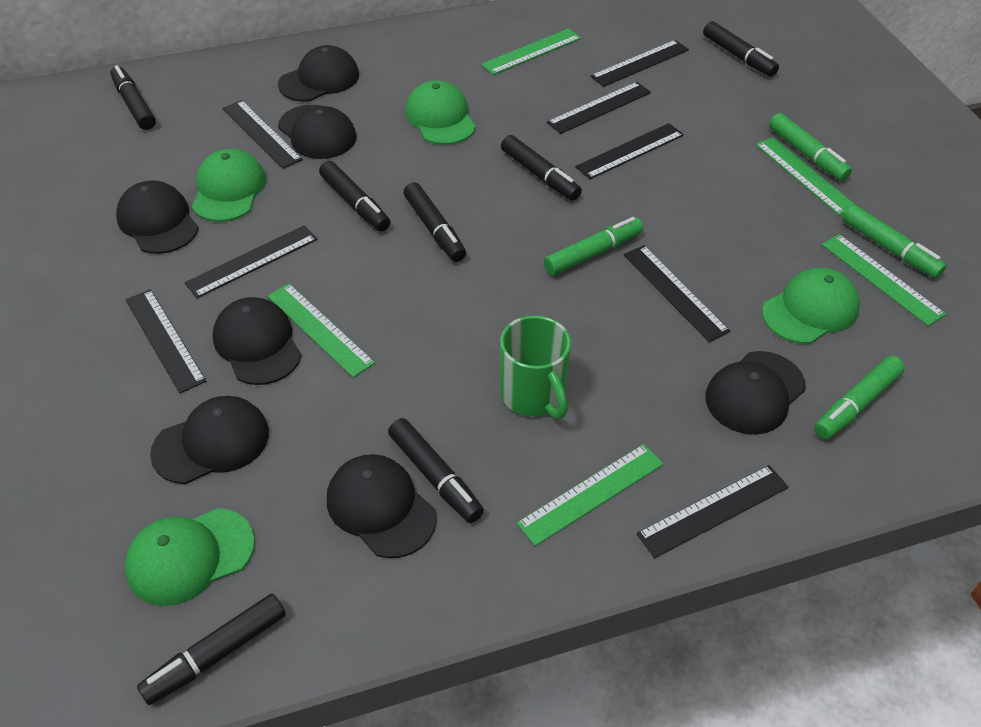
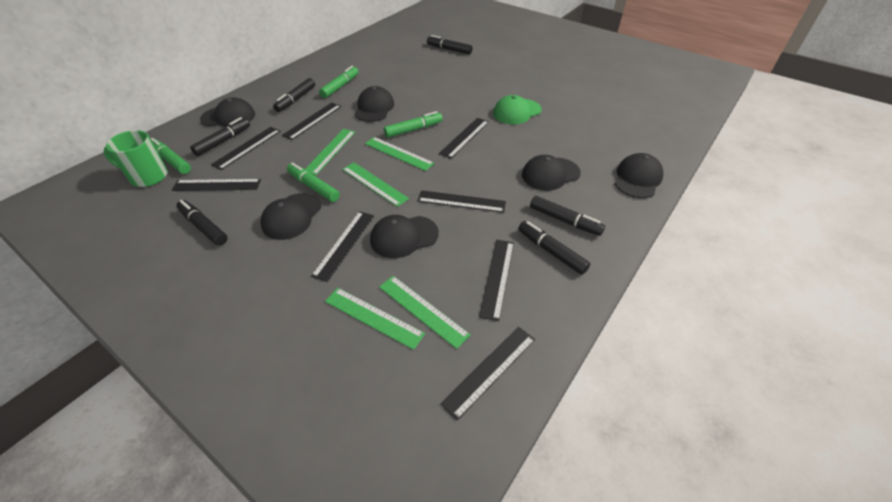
black cap: [116,180,199,254] [150,396,269,484] [213,297,302,385] [278,45,359,102] [278,105,356,159] [327,454,437,558] [705,351,806,435] = 7 -> [200,97,255,127] [261,193,321,240] [355,86,394,122] [370,215,439,258] [522,155,581,191] [615,153,663,198] = 6
black marker: [110,65,156,130] [137,594,286,705] [319,161,390,232] [388,418,484,523] [403,182,466,262] [501,135,582,201] [703,21,779,77] = 7 -> [176,200,228,246] [190,117,250,156] [273,78,315,112] [427,35,472,54] [518,221,590,275] [530,196,605,236] = 6
green cap: [125,508,255,606] [192,149,266,222] [405,80,476,145] [762,268,860,344] = 4 -> [493,95,542,124] = 1

